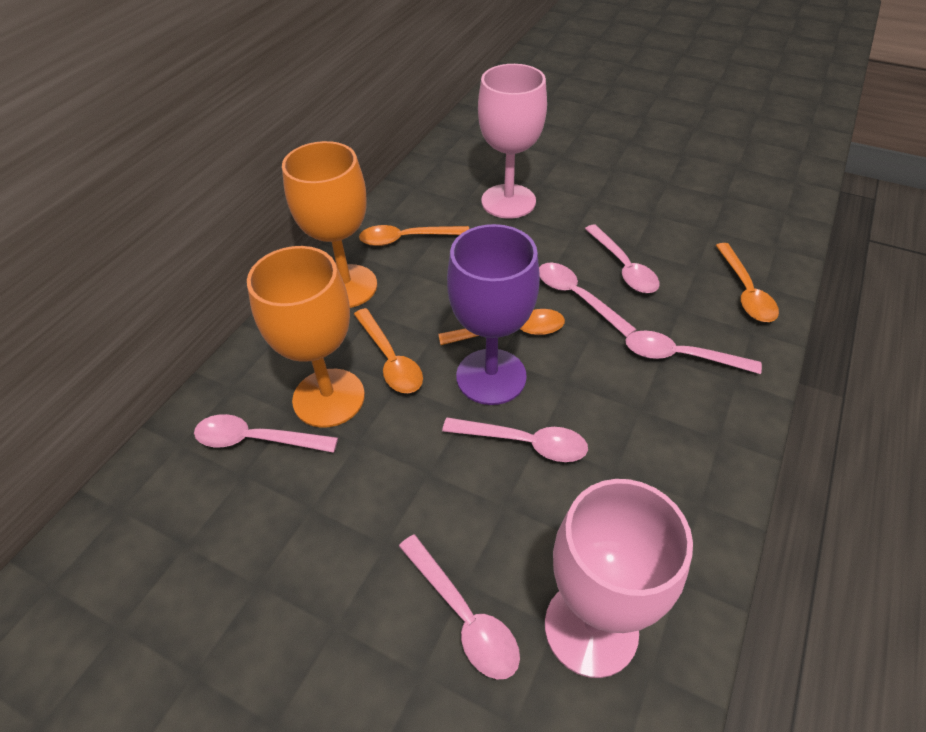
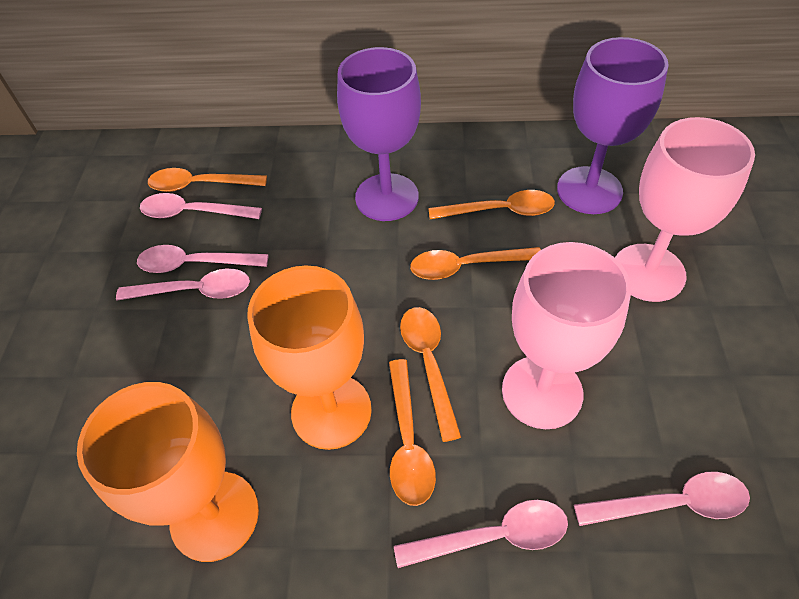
orange spoon: [354,308,423,393] [359,225,469,246] [439,309,565,345] [716,243,779,322] = 4 -> [148,168,267,192] [389,359,436,506] [400,307,461,442] [410,247,541,280] [428,190,555,219] = 5
pink spoon: [194,414,338,453] [399,535,520,679] [442,417,588,462] [539,263,637,337] [585,224,660,293] [626,331,762,374] = 6 -> [116,269,250,301] [137,245,268,273] [140,193,262,219] [394,500,568,568] [574,472,750,526] = 5
purple goblet: [447,224,540,405] = 1 -> [337,47,421,221] [557,37,669,214] = 2

